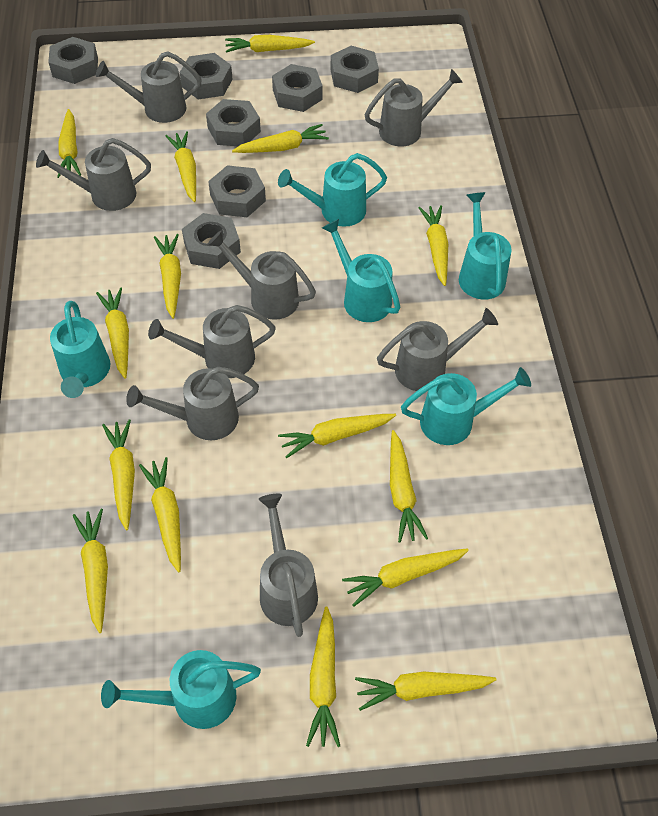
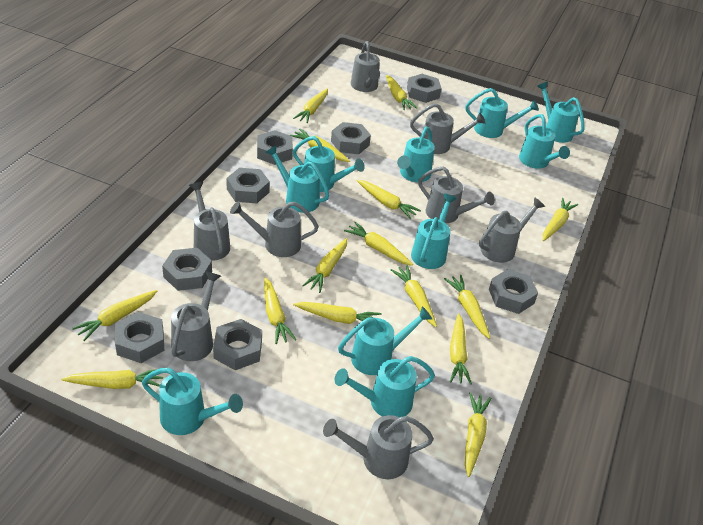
grey nut: [48,37,98,84] [180,53,233,99] [182,213,241,269] [206,99,261,146] [208,165,266,217] [272,64,323,112] [331,46,379,93] = 7 -> [115,312,164,363] [162,248,212,291] [213,319,262,370] [226,168,270,203] [257,130,293,165] [331,122,371,154] [407,74,442,103] [489,269,538,314] = 8
turquoise watering can: [50,301,110,398] [101,650,261,729] [278,153,387,227] [322,219,400,322] [401,367,531,445] [459,192,512,300] = 6 -> [142,368,243,435] [265,145,329,213] [293,136,365,192] [335,356,435,417] [338,306,432,375] [397,127,435,182] [411,194,457,269] [466,88,539,138] [519,114,570,169] [537,82,585,143] = 10

